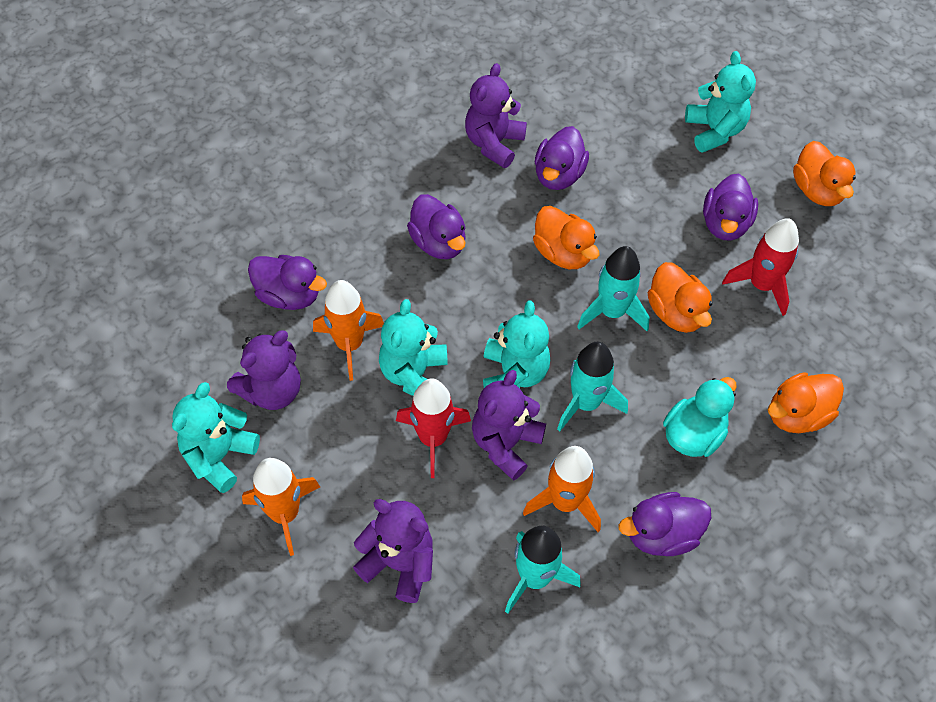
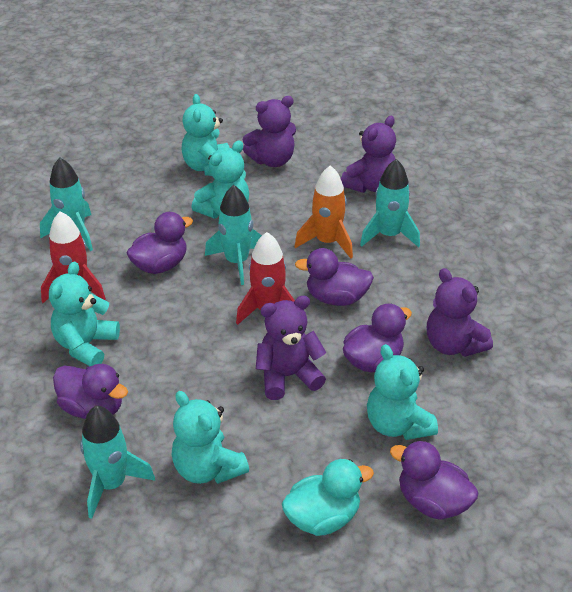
orange duck: [533,206,599,269] [648,262,712,333] [768,372,844,433] [793,141,856,206] = 4 -> none = 0
orange rocket: [242,458,320,556] [313,280,384,381] [523,446,601,532] = 3 -> [294,165,353,259] = 1
turquoise rocket: [505,526,581,614] [557,342,628,431] [577,246,649,331] = 3 -> [40,158,93,251] [80,405,155,519] [205,185,262,285] [360,159,420,247] = 4
turquoise teddy bear: [172,382,260,493] [379,299,448,396] [483,301,550,388] [685,51,756,153] = 4 -> [49,262,120,366] [172,391,249,484] [181,94,229,176] [191,141,249,218] [367,344,438,440] = 5

